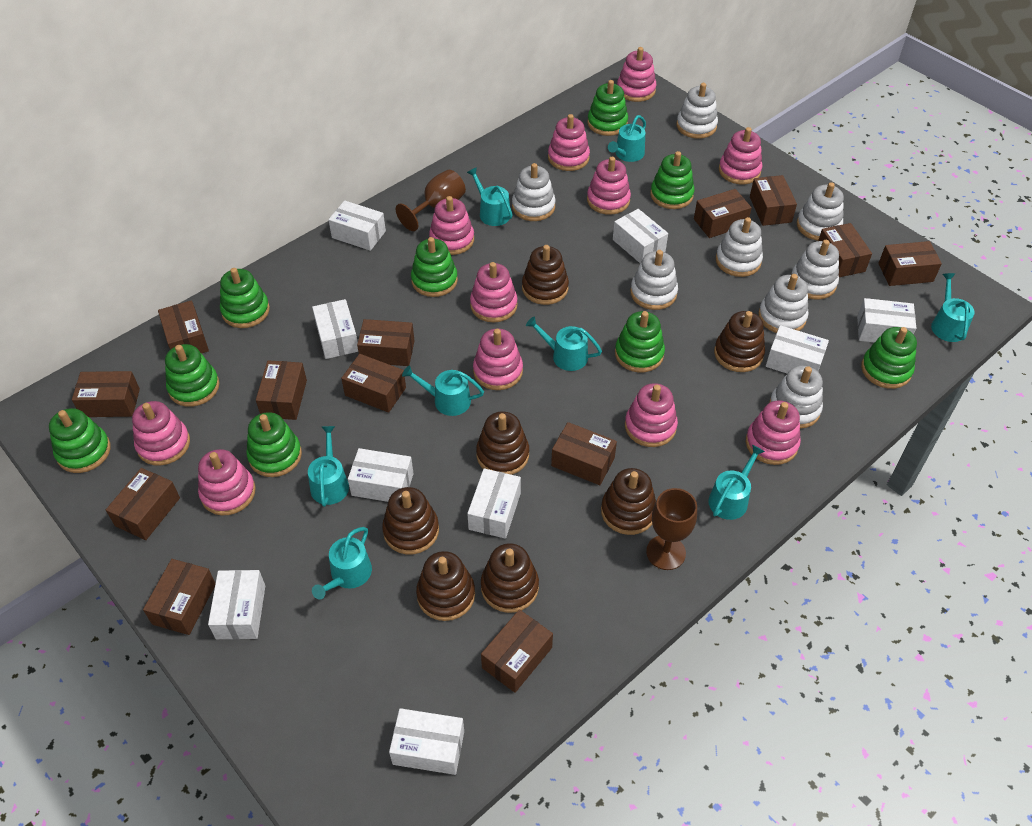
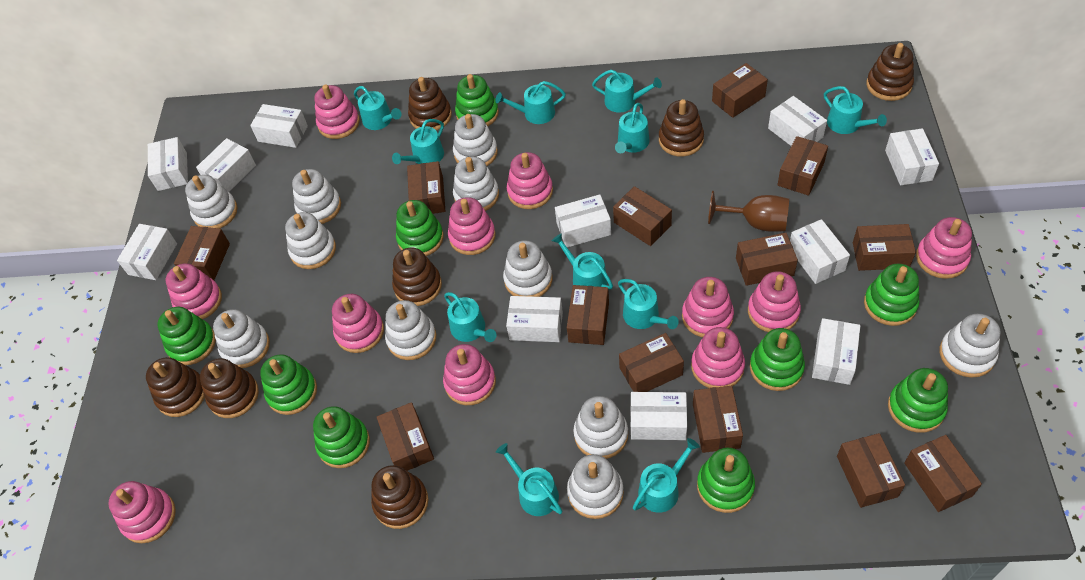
brown goblet: [396,170,466,231] [646,488,697,570] = 2 -> [708,191,789,232] = 1
turquoise watering can: [308,426,349,507] [312,527,372,599] [402,365,484,416] [467,167,512,226] [526,316,602,371] [608,115,646,162] [708,445,765,520] [931,273,974,342] = 8 -> [354,86,402,130] [392,119,444,164] [444,292,496,342] [495,81,566,124] [496,443,562,516] [552,233,613,289] [592,70,662,113] [615,103,649,153] [618,279,679,329] [633,438,700,513] [824,86,887,134] = 11
white box: [208,570,265,639] [312,299,358,359] [328,200,386,251] [348,448,414,502] [389,708,464,775] [467,468,521,539] [613,209,668,264] [766,325,829,373] [857,298,916,343] = 9 -> [117,224,177,280] [148,137,188,191] [196,138,256,192] [250,104,308,148] [506,296,563,342] [555,194,611,247] [630,392,687,440] [768,96,827,146] [790,219,850,284] [812,318,860,385] [885,128,939,185] = 11
white stacking toy: [512,163,556,221] [630,250,678,310] [676,83,718,139] [716,217,763,277] [758,274,809,333] [769,366,823,429] [791,240,839,300] [797,182,844,241] = 8 -> [185,175,237,228] [213,309,270,368] [285,212,336,269] [292,169,341,224] [385,300,436,360] [453,114,498,166] [453,157,499,211] [503,240,553,297] [567,454,624,519] [573,396,628,459] [940,314,1001,378] = 11

